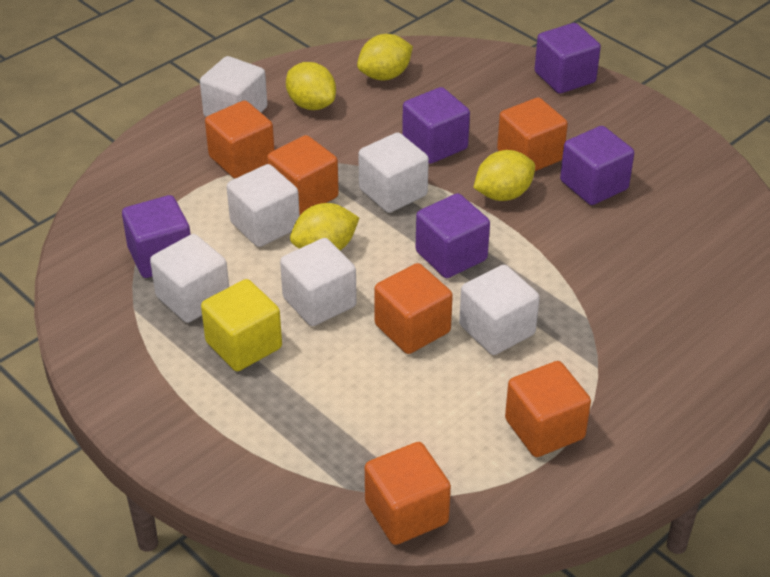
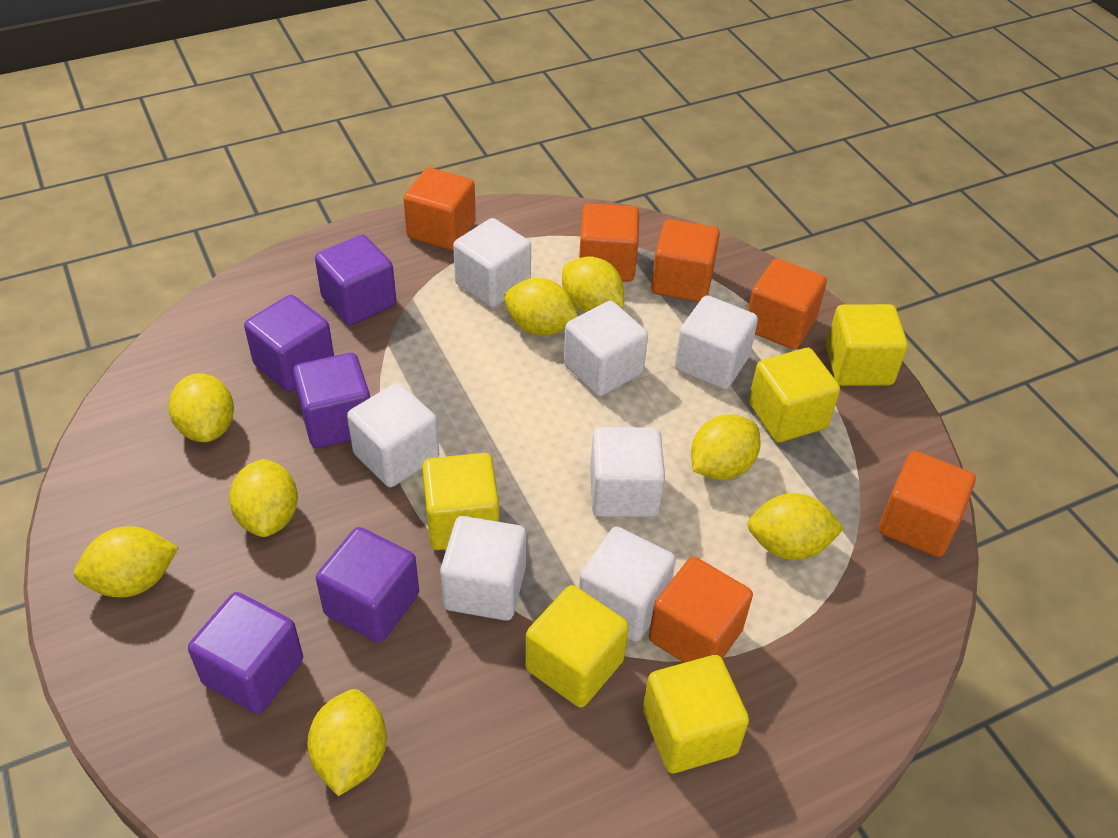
white cube: [150,234,229,323] [200,56,267,117] [227,164,300,247] [280,238,357,326] [358,132,429,213] [459,265,540,355] = 6 -> [347,383,439,487] [440,516,526,621] [453,218,531,308] [564,301,648,397] [579,527,676,642] [590,427,665,517] [675,295,758,390] = 7
yellow cube: [201,279,282,371] = 1 -> [422,453,499,550] [525,585,629,708] [643,655,749,773] [749,348,840,442] [826,304,908,386] = 5
yellow lemon: [286,62,336,110] [290,203,359,250] [357,34,413,80] [473,150,535,201] = 4 -> [74,526,179,597] [169,373,234,442] [229,459,298,537] [307,689,387,796] [504,278,578,336] [562,256,624,313] [691,414,761,480] [747,493,844,560] = 8

